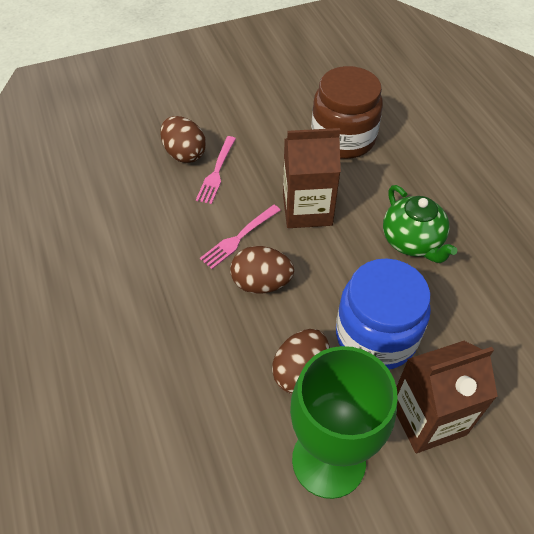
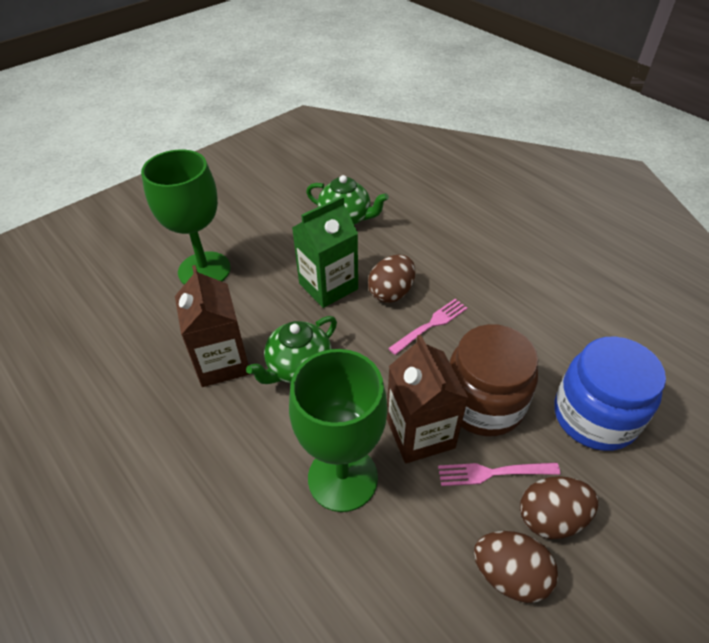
green carton: none = 0 -> [292,196,358,308] = 1
green goblet: [290,346,398,499] = 1 -> [141,150,231,285] [289,349,388,512] = 2
green teapot: [383,185,457,263] = 1 -> [246,316,337,384] [306,175,389,225] = 2

